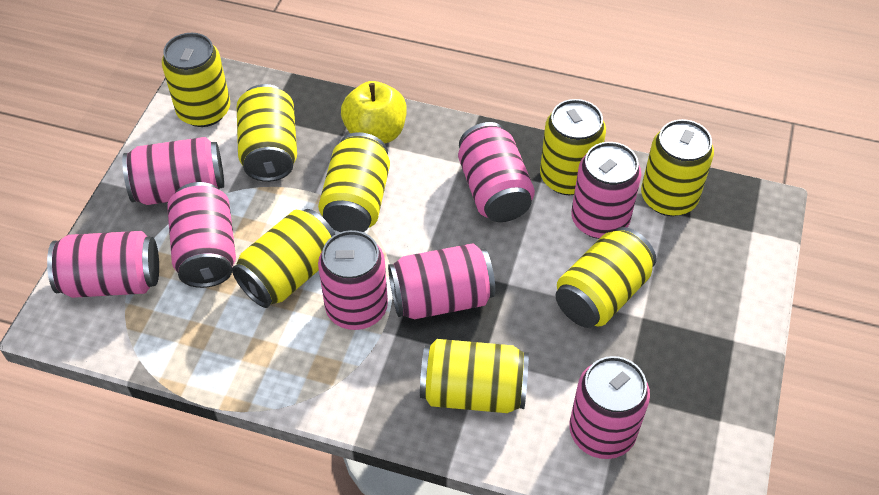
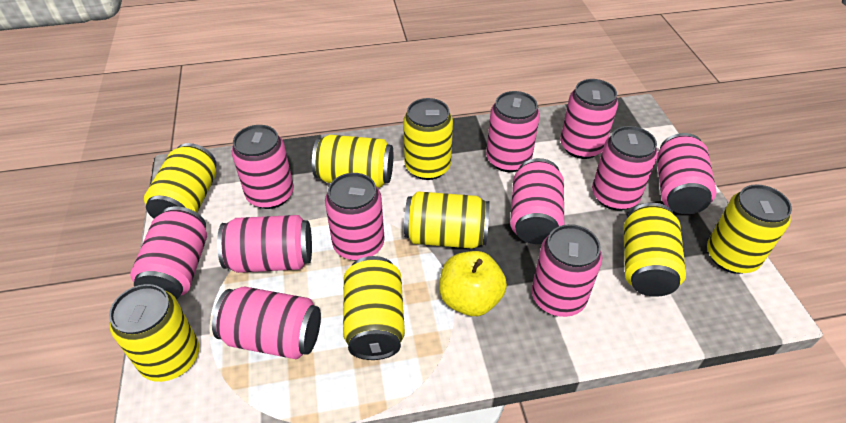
pink can: [47,231,159,298] [122,137,224,205] [167,182,236,288] [318,230,388,330] [388,243,495,319] [458,122,535,222] [569,356,650,459] [571,142,641,239] = 8 -> [130,206,207,299] [212,286,321,360] [217,215,312,273] [232,125,294,209] [325,173,384,261] [486,91,540,172] [510,158,564,244] [531,224,602,317] [560,79,618,159] [592,126,658,210] [657,133,717,214] = 11

